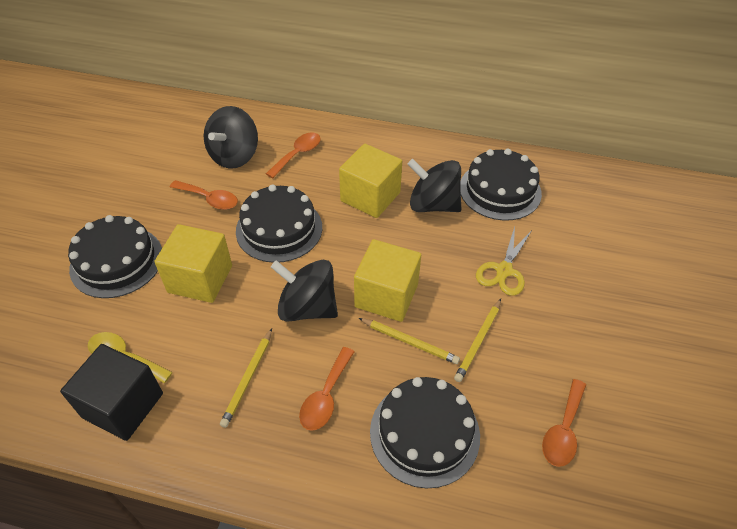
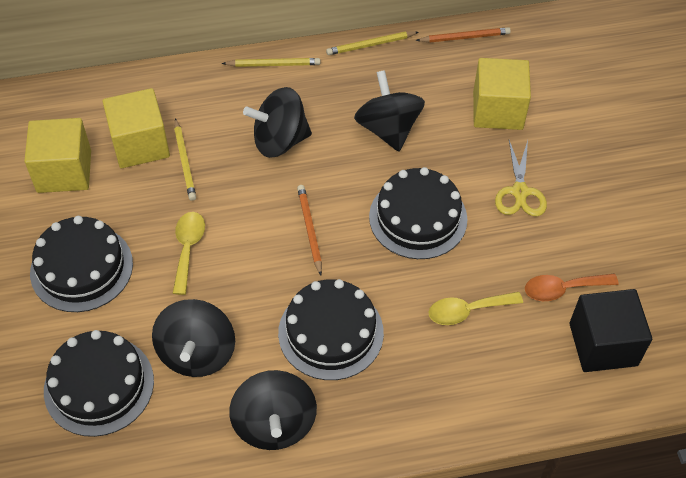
black spinning top: [204,106,258,169] [271,260,338,321] [407,159,461,212] = 3 -> [152,299,235,377] [229,370,317,450] [243,87,312,158] [354,70,425,152] = 4
orange pencil: none = 0 -> [297,185,322,276] [416,27,511,43] = 2
orange spoon: [170,180,238,210] [266,133,321,178] [299,347,355,431] [542,379,586,467] = 4 -> [525,274,619,301] = 1
yellow spoon: [88,332,173,383] = 1 -> [173,212,205,295] [429,292,523,325] = 2

